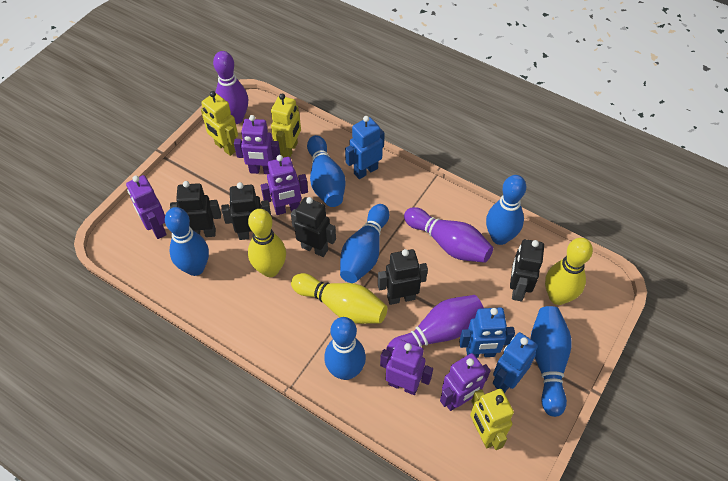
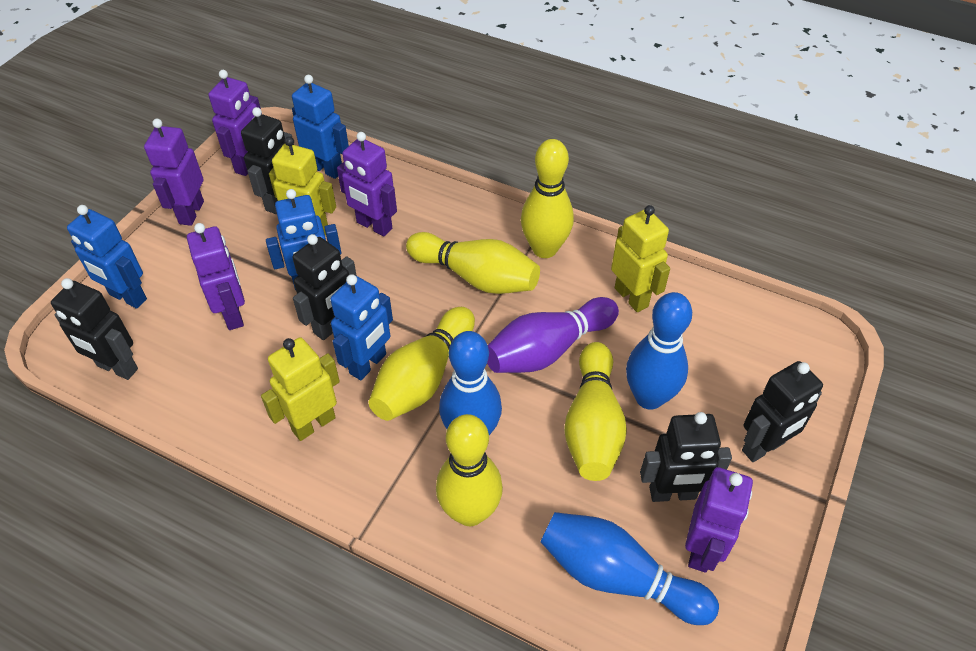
blue bowling pin: [165,207,209,276] [307,135,346,207] [324,317,366,380] [340,204,389,283] [486,175,526,245] [531,306,572,417] = 6 -> [439,331,502,435] [540,512,719,625] [626,292,692,410] = 3
blue robot: [345,116,385,179] [459,307,515,358] [493,332,538,393] = 3 -> [67,205,147,309] [266,189,341,290] [292,75,349,179] [330,274,393,380] = 4
purple bowling pin: [213,51,248,124] [386,295,484,354] [404,207,493,263] = 3 -> [487,297,619,373] = 1
yellow bowling pin: [248,209,286,277] [291,273,388,324] [545,238,593,305] = 3 -> [369,307,475,421] [406,232,540,294] [436,414,503,526] [521,139,574,258] [564,342,627,481] = 5

